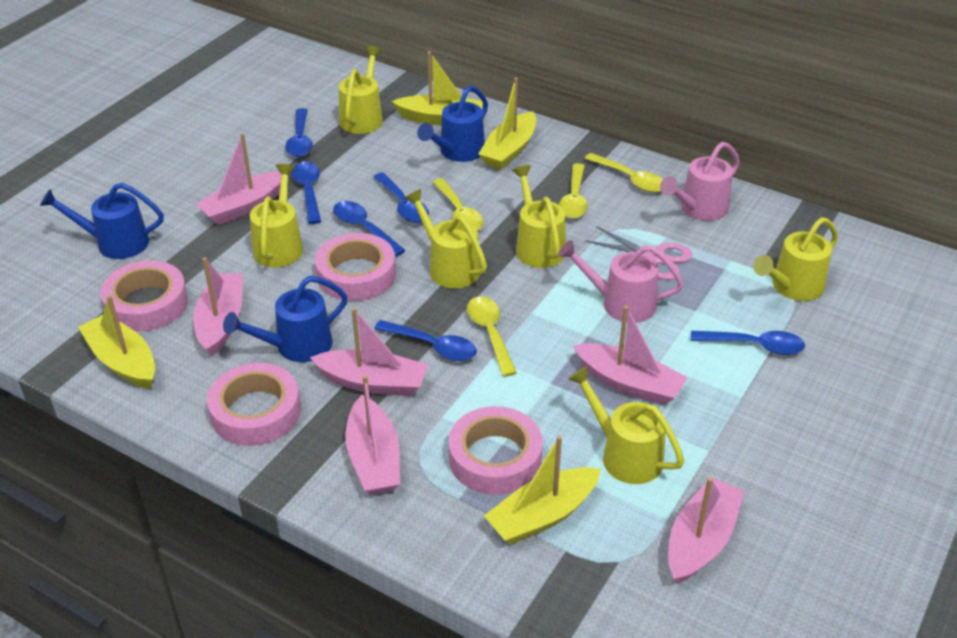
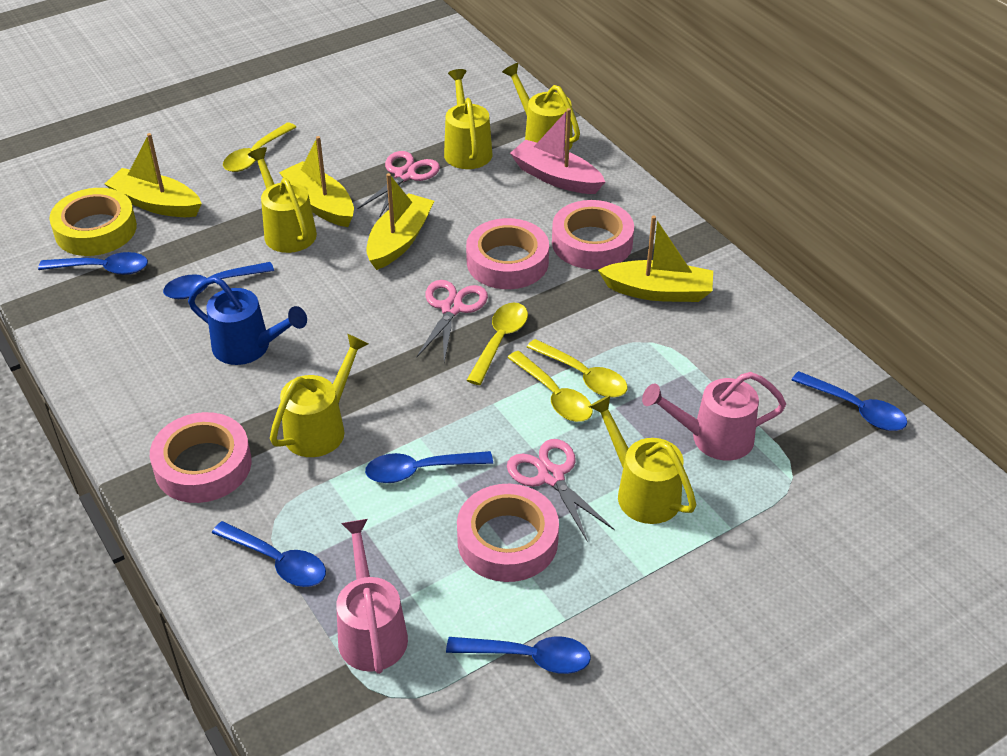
blue watering can: [40,183,164,259] [223,276,348,362] [417,86,488,162] = 3 -> [188,276,307,365] = 1
pink boat: [193,257,243,357] [195,133,281,225] [310,307,428,396] [345,375,400,495] [573,306,688,405] [668,477,745,584] = 6 -> [510,108,605,194] = 1
pink scissors: [585,226,692,280] = 1 -> [357,151,440,217] [416,280,488,362] [507,439,615,542] = 3
yellow tape: none = 0 -> [49,188,137,256] = 1
yellow watering can: [250,164,303,268] [339,46,383,134] [404,189,487,288] [512,165,566,268] [568,366,684,484] [753,217,838,301] = 6 -> [248,147,317,253] [270,334,369,457] [444,69,493,169] [502,63,580,150] [589,395,696,524] = 5

